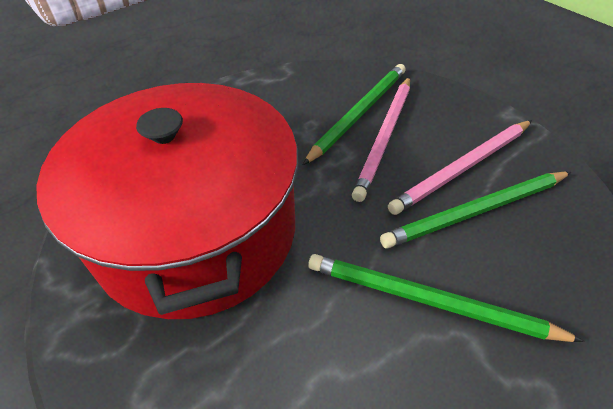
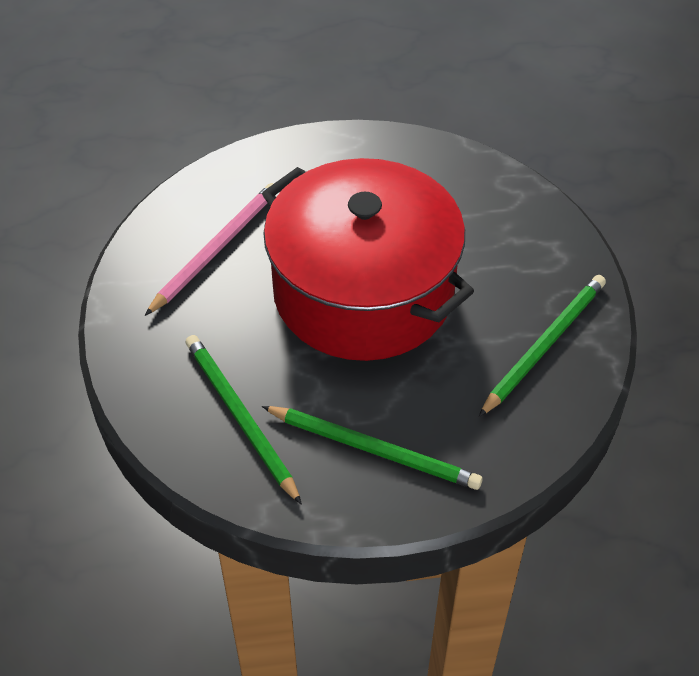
pink pencil: [352,77,410,202] [388,120,532,215] = 2 -> [145,183,274,316] = 1

